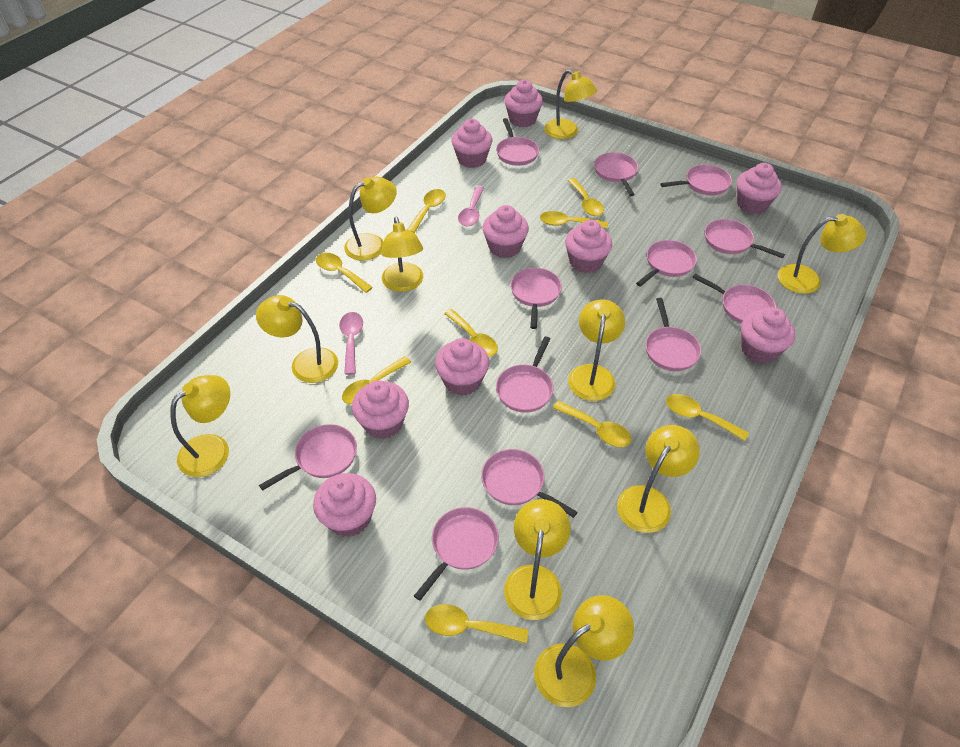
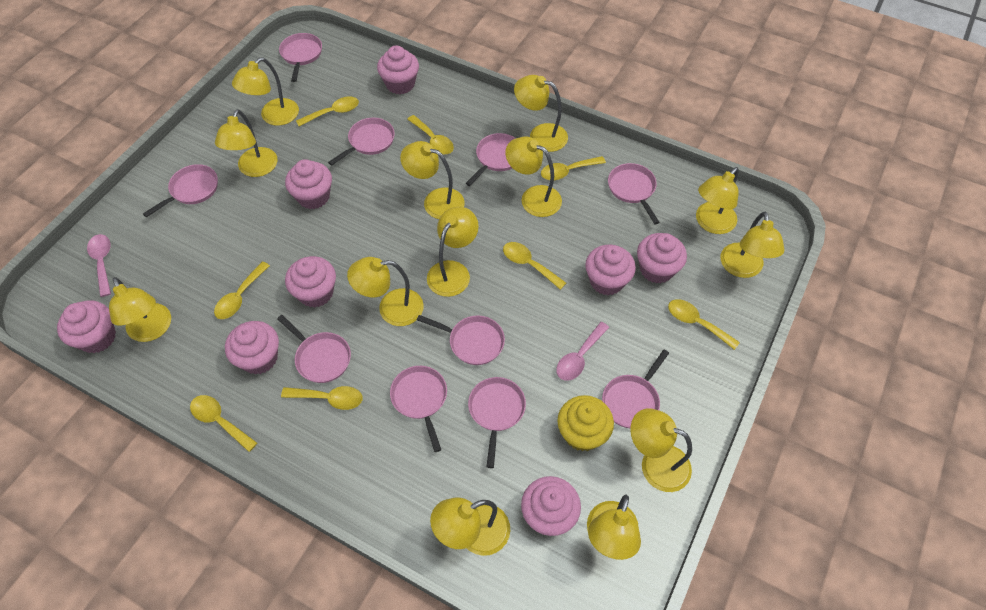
pink cupcake: [313,473,376,537] [352,380,409,439] [435,338,489,396] [451,119,492,168] [482,205,529,258] [504,80,543,127] [565,220,612,273] [737,163,782,214] [741,307,795,364] = 9 -> [57,300,116,353] [225,321,279,374] [285,159,332,209] [285,256,336,308] [377,45,419,94] [521,476,581,536] [585,245,636,295] [637,233,687,284] = 8
pink pan: [259,424,357,491] [414,507,499,601] [481,449,577,518] [496,118,539,166] [496,336,554,413] [510,268,562,329] [594,152,638,196] [636,240,697,287] [645,298,701,371] [661,165,732,195] [692,274,776,324] [705,219,785,258] = 12 -> [143,164,218,217] [277,315,351,383] [279,33,322,82] [328,118,395,166] [390,366,447,452] [417,315,505,365] [466,133,516,186] [468,377,526,468] [602,350,669,428] [608,163,660,225] = 10
yellow cupcake: none = 0 -> [557,395,614,452] = 1
yellow lamp: [170,375,230,477] [256,295,338,383] [344,177,397,261] [381,217,423,292] [504,499,571,620] [534,595,634,707] [544,70,597,139] [568,299,625,401] [617,425,700,533] [778,214,866,294] = 10 -> [109,277,171,342] [215,109,278,177] [232,58,299,126] [347,257,424,326] [400,141,465,219] [427,207,479,297] [430,497,510,556] [505,137,562,217] [514,75,568,152] [587,495,641,560] [630,408,692,492] [696,167,739,234] [721,212,785,278] = 13
yellow spoon: [316,253,373,293] [342,356,411,404] [407,189,446,233] [425,604,528,643] [444,309,498,357] [540,211,608,228] [553,401,631,447] [567,178,604,216] [666,394,749,441] = 9 -> [190,395,257,452] [214,261,270,319] [281,386,362,410] [296,96,359,126] [407,115,454,154] [503,242,566,290] [541,156,606,180] [668,299,740,350] = 8

